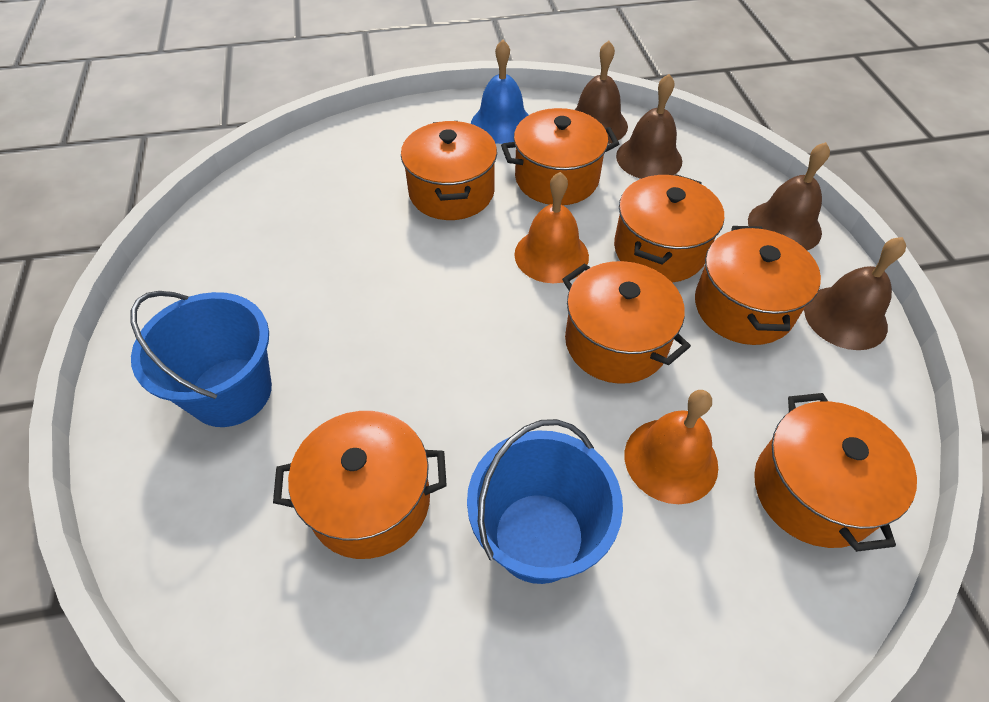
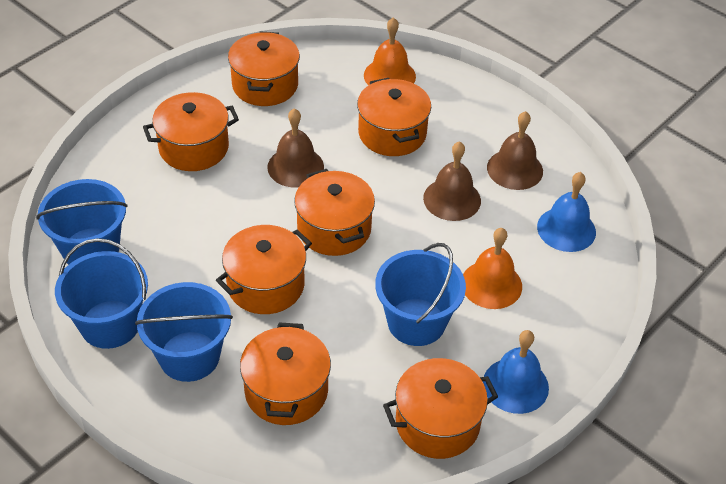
blue bell: [471,40,529,144] = 1 -> [483,330,549,414] [537,172,596,252] = 2
blue bucket: [130,291,272,427] [467,419,623,584] = 2 -> [36,179,128,265] [55,238,148,349] [135,282,233,382] [375,243,466,346] = 4
brown bell: [575,41,628,144] [616,74,682,179] [748,142,830,250] [804,237,906,350] = 4 -> [267,108,324,188] [423,141,481,221] [487,111,543,190] = 3

